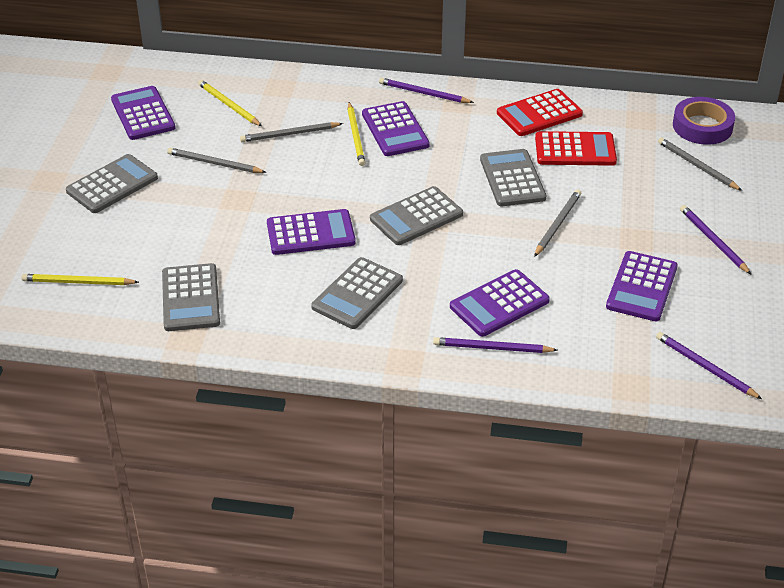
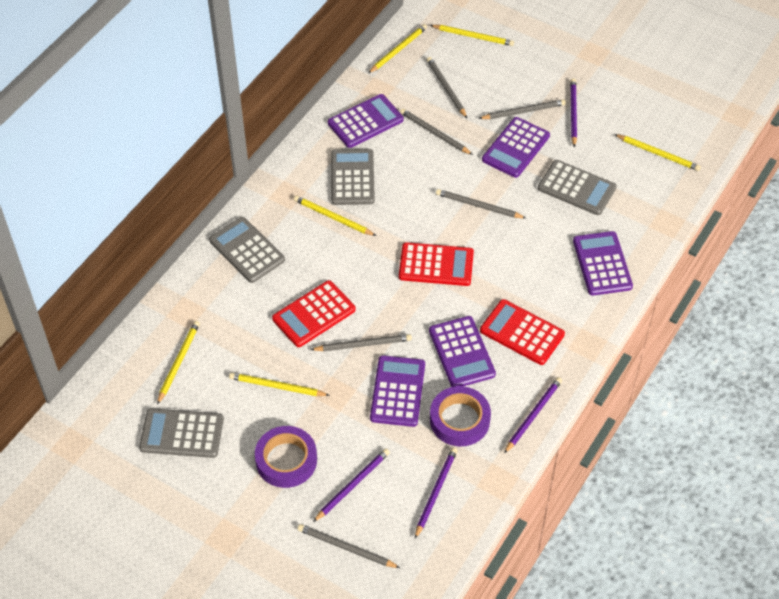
grey calculator: [66,154,158,213] [162,263,220,331] [311,257,403,329] [370,186,463,245] [480,149,546,206] = 5 -> [139,408,224,458] [209,217,285,283] [331,149,375,205] [538,160,617,215] = 4
grey pencil: [167,148,266,173] [240,122,343,142] [534,190,581,257] [658,137,742,191] = 4 -> [298,524,400,568] [310,334,412,351] [400,109,473,155] [427,57,467,118] [436,189,526,218] [478,99,566,119] = 6
purple tape: [673,97,735,145] = 1 -> [255,426,317,488] [430,386,491,446] = 2
red calculator: [497,89,583,136] [535,131,617,166] = 2 -> [272,280,356,347] [399,242,474,286] [480,299,565,365] = 3
yellow pencil: [21,274,139,285] [198,80,262,126] [347,102,365,166] = 3 -> [157,321,200,405] [229,372,330,396] [294,196,376,236] [369,24,427,73] [430,25,514,46] [614,134,701,171] = 6

